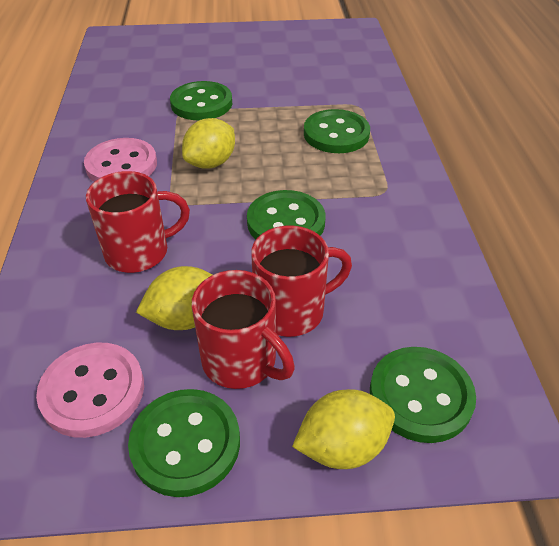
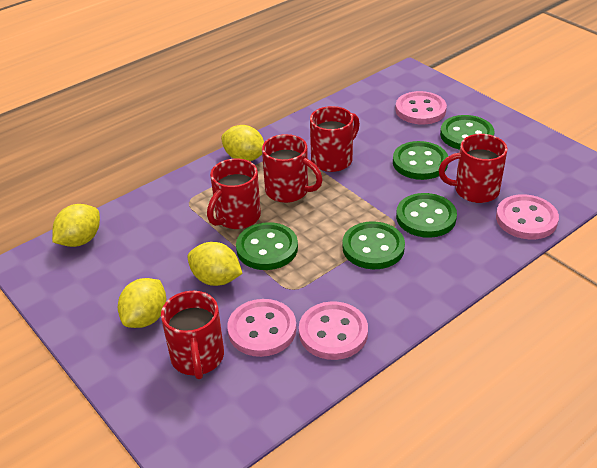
pink button: [36,343,144,438] [84,138,157,182] = 2 -> [227,299,297,357] [299,301,368,360] [395,91,447,124] [496,194,559,240] = 4
red mug: [86,171,190,273] [192,270,295,389] [251,225,352,337] = 3 -> [161,291,224,379] [207,159,261,229] [262,134,323,203] [310,106,360,172] [439,134,508,203] = 5
yellow lemon: [136,266,212,330] [182,118,235,169] [292,389,395,469] = 3 -> [52,204,100,247] [118,278,166,328] [187,242,243,286] [221,125,264,161] = 4

